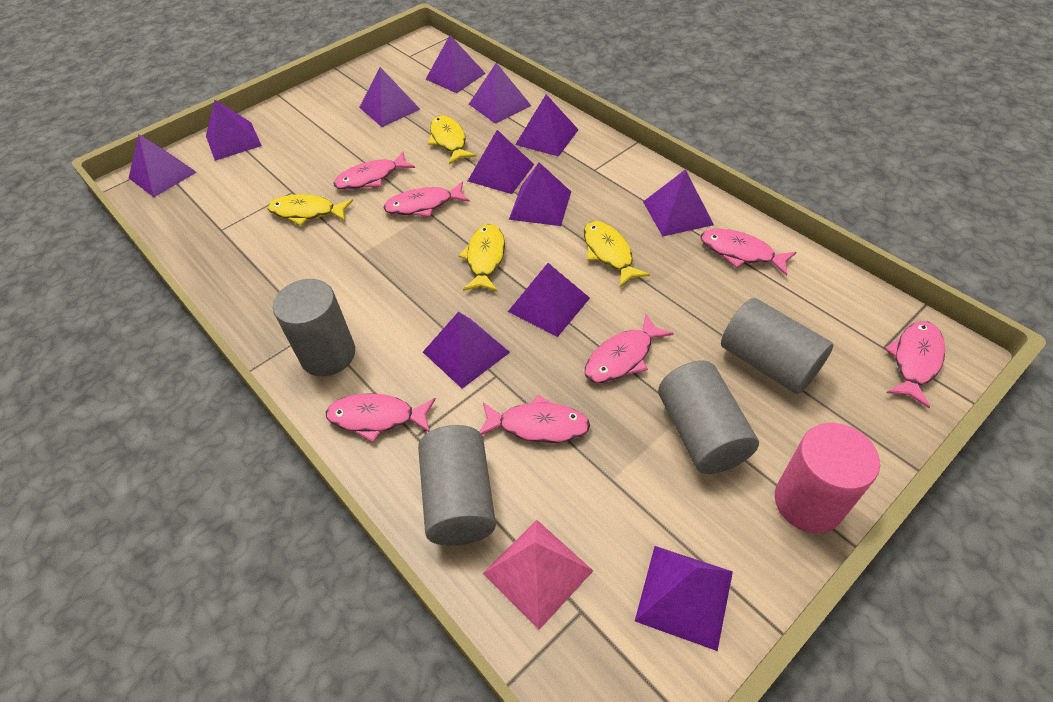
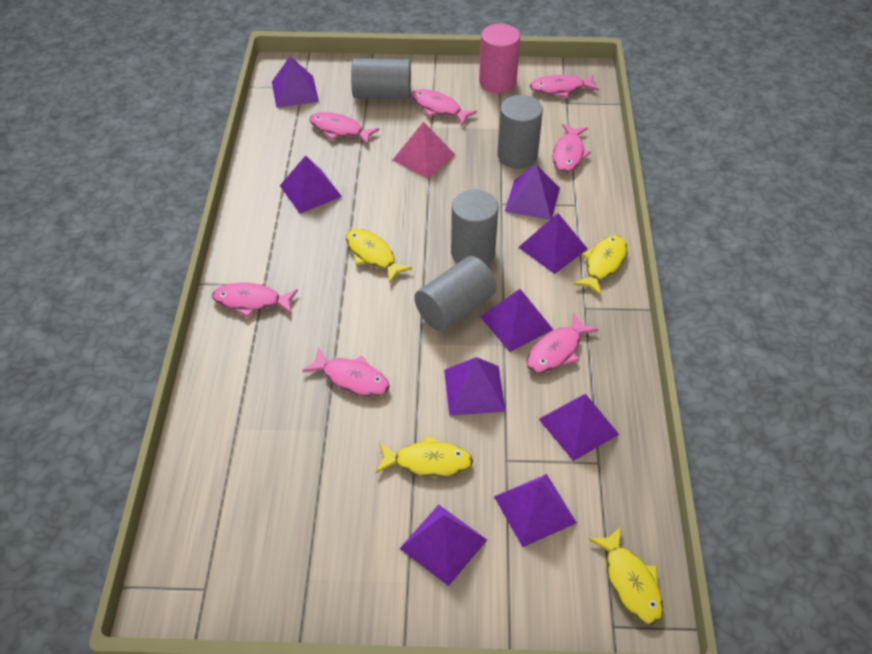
purple pyramid: [129,134,197,197] [206,100,262,161] [359,67,420,127] [423,312,510,389] [426,35,486,93] [468,130,534,194] [469,63,531,124] [508,263,590,337] [509,163,571,226] [515,94,579,157] [635,546,733,651] [643,169,714,236] = 12 -> [272,56,319,108] [280,156,342,213] [399,505,487,586] [444,357,506,416] [480,289,553,352] [494,474,577,547] [504,164,560,220] [518,213,588,274] [539,394,619,461] = 9

